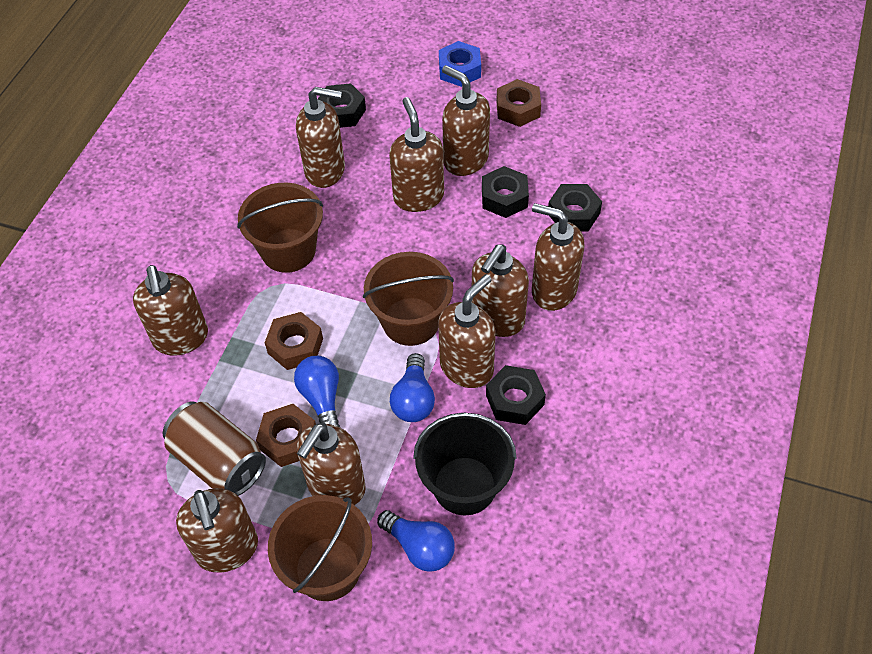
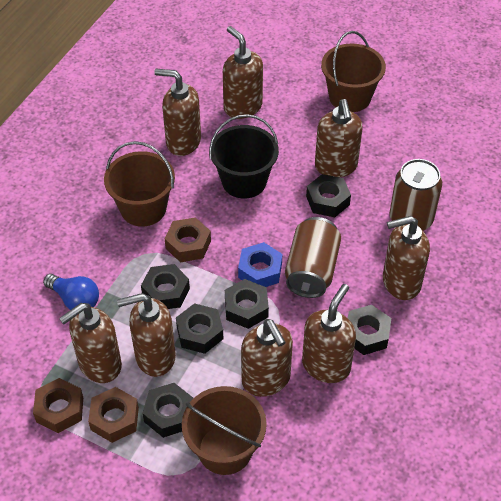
black nut: [317,83,366,128] [482,166,529,218] [486,365,546,425] [548,184,602,232] = 4 -> [141,264,190,309] [143,383,193,438] [176,303,223,354] [225,279,269,329] [306,174,351,217] [348,305,391,355] = 6
blue light bulb: [294,356,340,427] [377,510,455,572] [390,353,435,422] = 3 -> [43,274,99,310] = 1
brown can: [163,401,266,496] = 1 -> [285,217,341,298] [390,159,442,231] = 2
brown soap dispenser: [133,265,208,356] [176,488,258,573] [296,87,345,188] [297,422,366,505] [389,97,444,212] [438,274,496,388] [442,65,490,176] [472,244,529,337] [532,203,585,311] = 9 -> [59,303,122,383] [117,293,176,377] [154,69,201,156] [223,26,263,119] [241,319,293,397] [302,284,356,383] [315,99,363,177] [383,216,430,300] = 8

